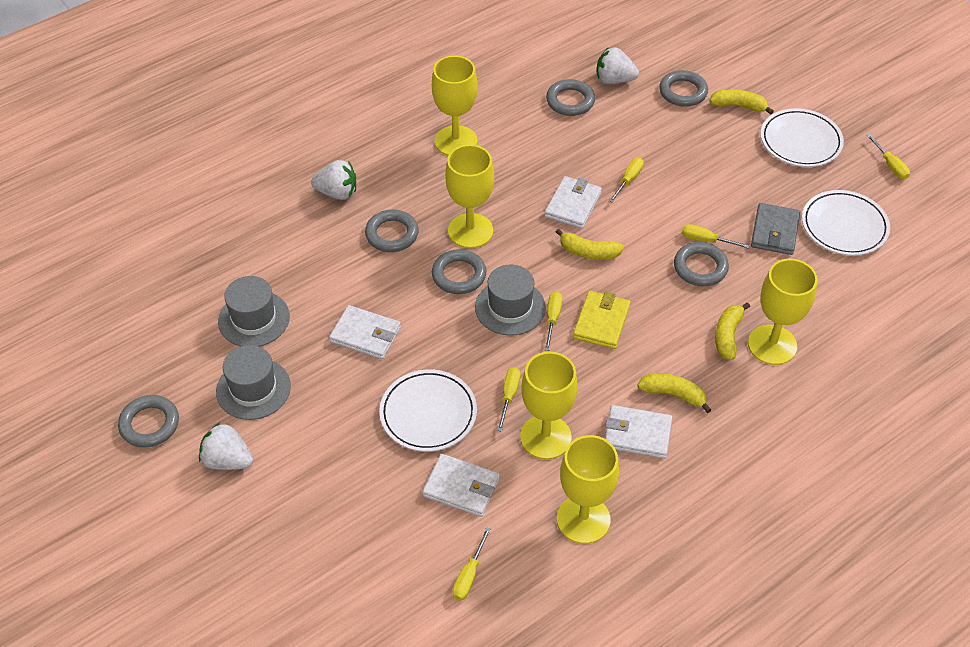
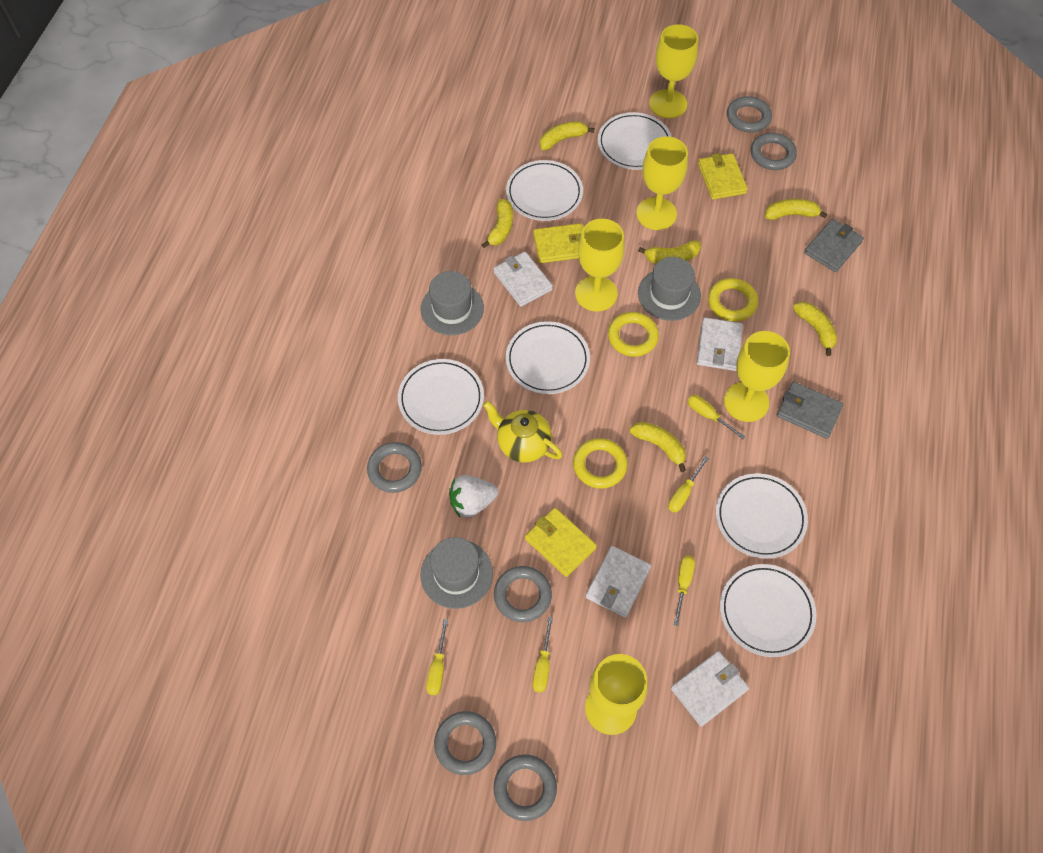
grey wallet: [751,203,800,255] = 1 -> [777,382,844,439] [804,219,864,272] = 2
white plate: [379,369,477,452] [761,108,844,167] [802,190,890,256] = 3 -> [398,359,484,435] [506,160,583,221] [506,321,590,394] [598,112,672,170] [716,473,808,559] [720,564,816,657] = 6
white strawberry: [199,423,253,470] [311,160,356,200] [597,47,639,84] = 3 -> [449,475,498,517] = 1
yellow banana: [556,229,624,260] [637,373,712,413] [709,89,774,115] [715,302,750,360] = 4 -> [481,199,513,248] [540,121,595,150] [630,422,686,472] [638,240,701,264] [765,199,827,220] [793,302,837,356] = 6
yellow ring: none = 0 -> [573,438,628,489] [608,312,659,357] [708,278,758,322] = 3
yellow screwdriver: [452,527,491,601] [497,367,521,432] [545,292,563,351] [609,158,644,203] [682,224,750,249] [867,134,910,179] = 6 -> [426,619,448,695] [533,617,553,692] [668,456,709,513] [674,555,695,626] [687,395,746,439] = 5
yellow teapot: none = 0 -> [483,401,562,463] = 1
yellow wallet: [573,290,631,349] = 1 -> [525,508,597,577] [533,223,583,263] [698,153,748,199] = 3

